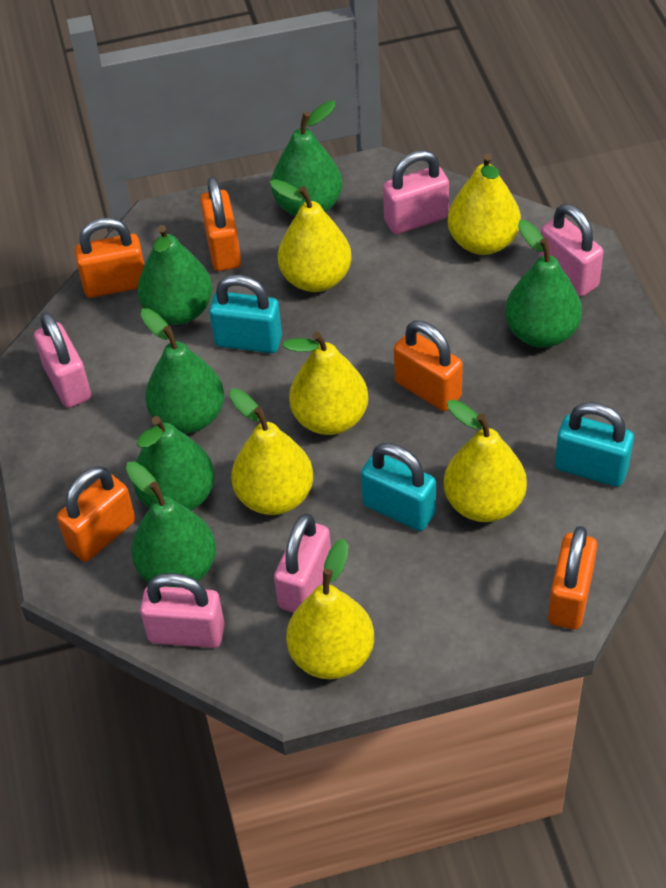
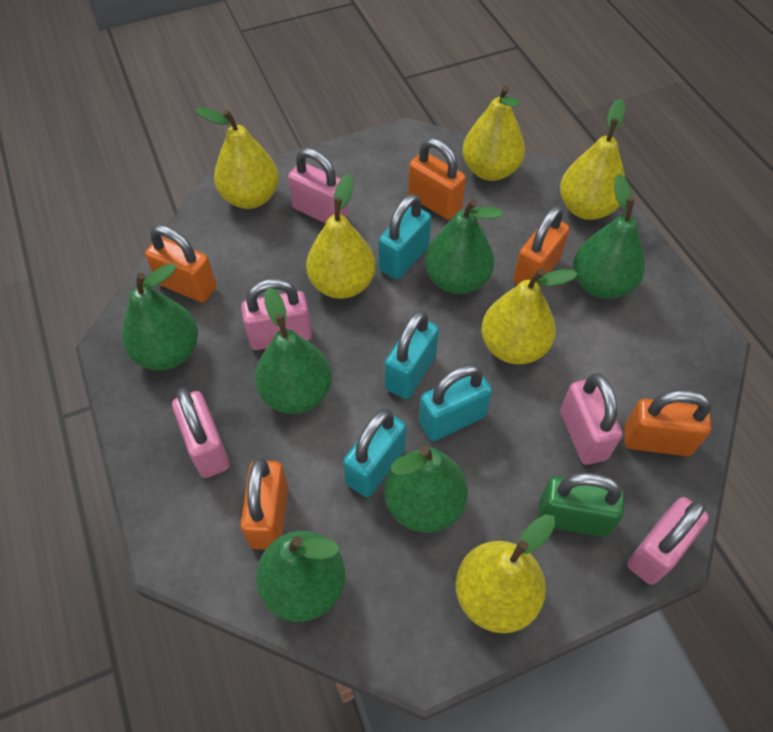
green padlock: none = 0 -> [538,473,624,537] = 1
turquoise padlock: [209,275,282,353] [361,443,436,531] [555,402,634,487] = 3 -> [343,409,406,497] [378,194,431,280] [385,310,439,399] [419,364,492,441] = 4

